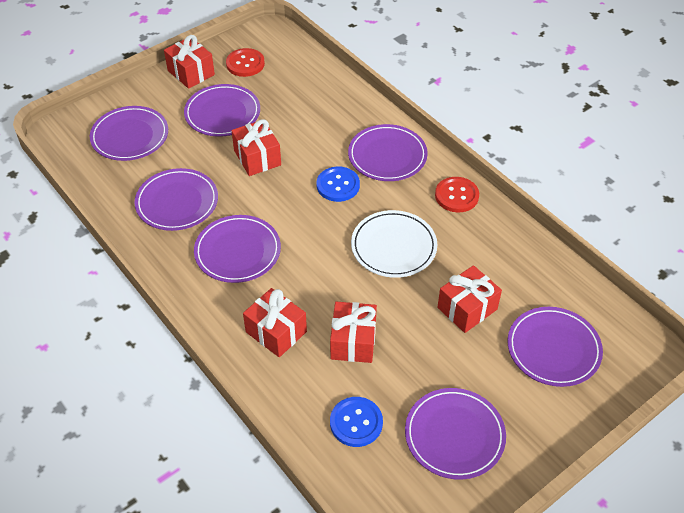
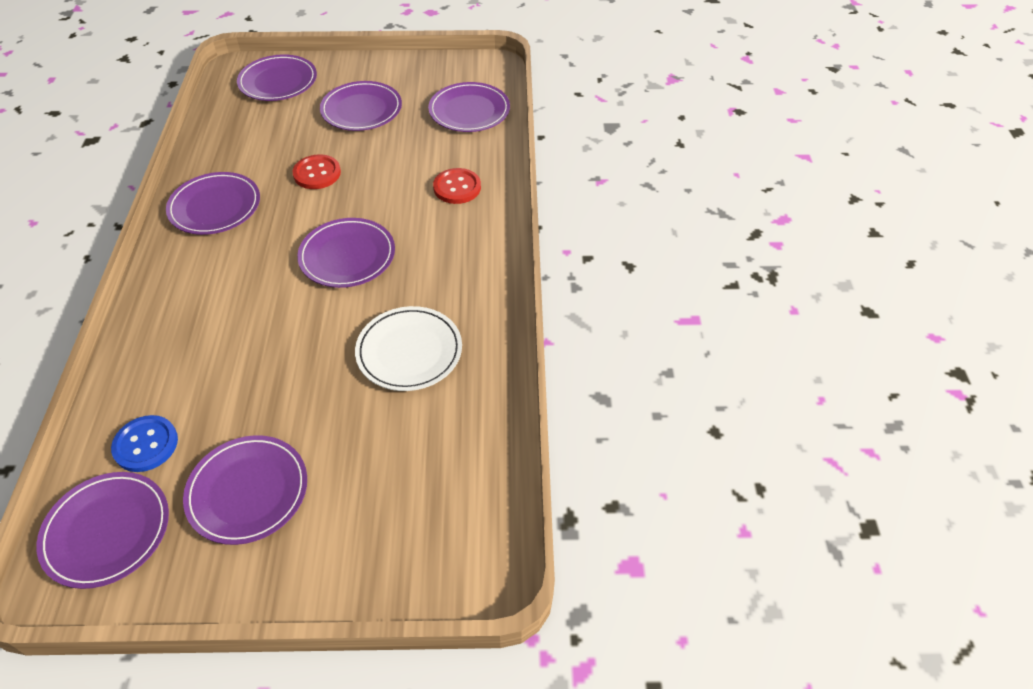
blue button: [317,167,360,202] [330,397,383,447] = 2 -> [111,415,178,472] = 1
red gift: [164,35,215,89] [232,119,281,176] [243,288,307,357] [330,302,377,363] [437,265,502,333] = 5 -> none = 0

